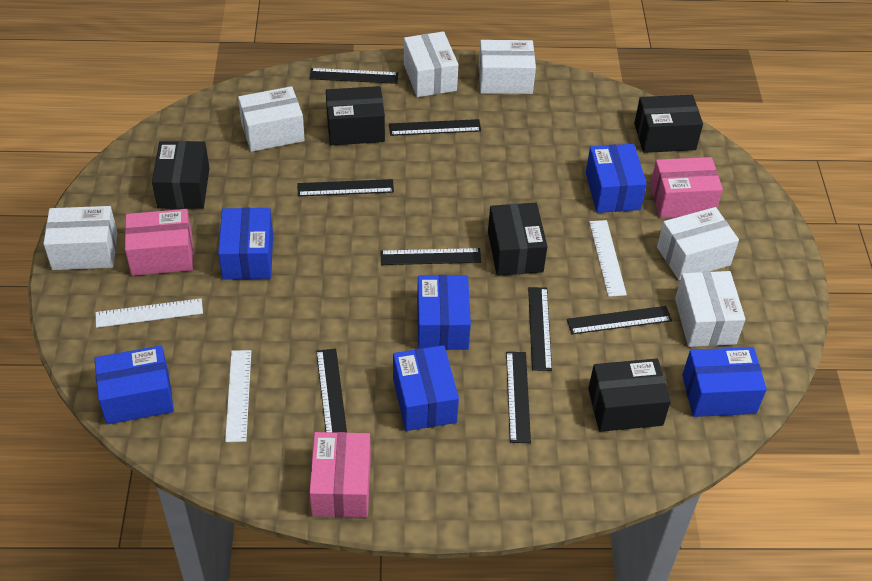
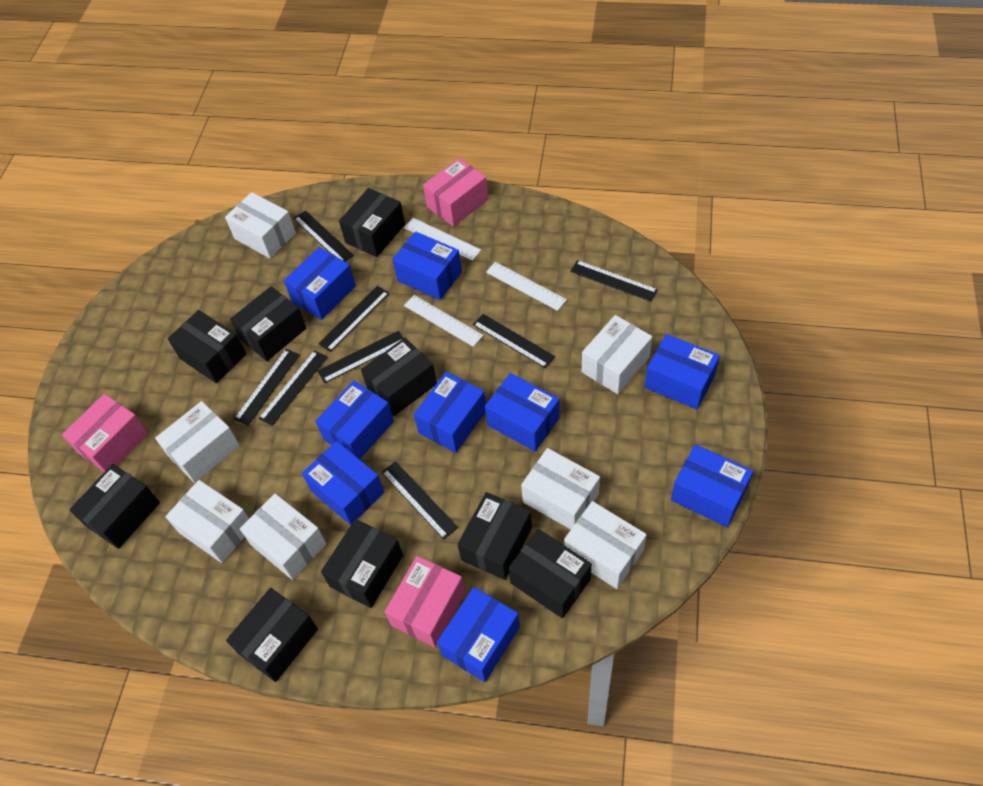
black box: [152,141,209,209] [326,86,385,145] [488,203,547,276] [588,359,671,432] [634,95,703,153] = 5 -> [69,464,160,549] [168,310,246,383] [226,588,318,682] [230,286,306,361] [321,519,403,608] [339,188,405,257] [361,338,437,416] [457,492,532,580] [509,529,592,618] = 9
blue box: [94,345,174,425] [218,208,273,280] [393,345,459,431] [417,275,471,350] [586,144,647,213] [682,347,767,417] = 6 -> [284,247,356,320] [302,441,384,525] [316,381,394,459] [392,232,462,300] [414,372,486,453] [437,587,520,682] [485,373,560,451] [645,334,720,409] [671,444,753,527] = 9
white box: [43,206,118,270] [238,86,305,152] [404,31,458,97] [479,40,536,94] [657,207,739,280] [675,271,745,347] = 6 -> [155,401,240,483] [165,480,249,563] [225,192,296,259] [240,494,326,580] [521,448,600,530] [564,501,647,589] [582,315,652,394] = 7

